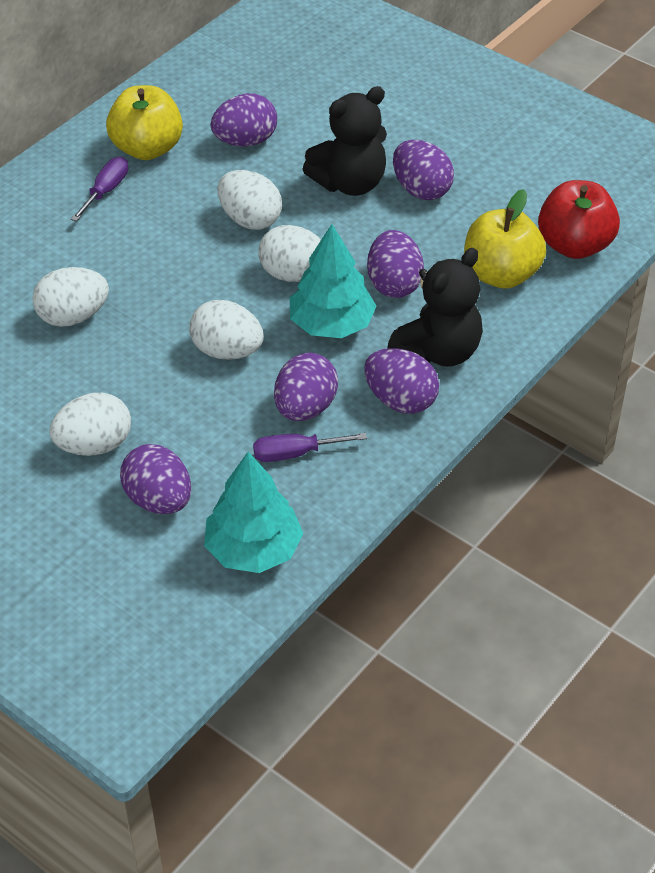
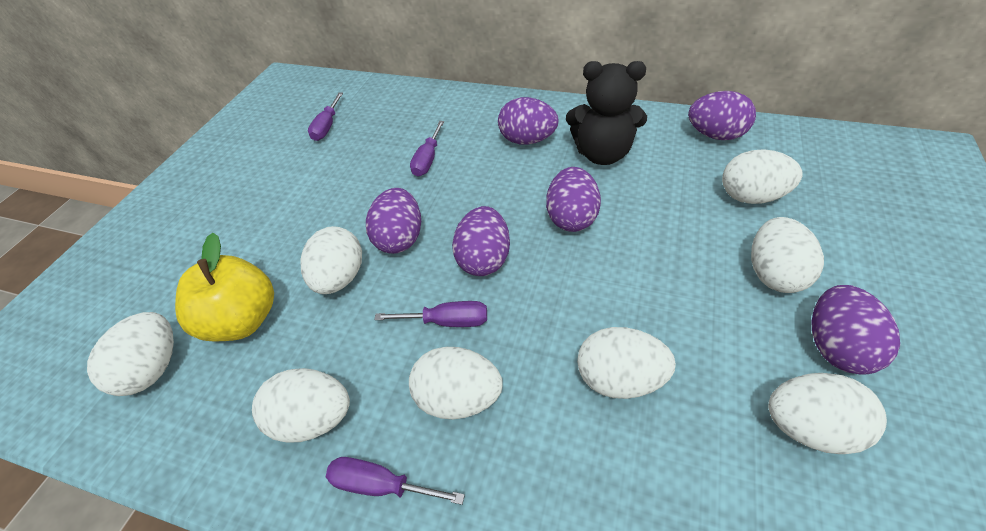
black teddy bear: [302,86,387,196] [387,248,483,367] = 2 -> [566,61,647,165] = 1
purple screwdriver: [71,157,128,222] [253,433,367,462] = 2 -> [308,92,343,141] [326,457,465,505] [374,301,487,327] [410,121,444,177] = 4
red apple: [538,180,620,259] = 1 -> none = 0
turquoise tree: [204,452,303,573] [290,224,376,338] = 2 -> none = 0
white egg: [32,267,109,327] [49,393,131,456] [189,300,264,360] [217,170,282,230] [258,225,321,282] = 5 -> [87,312,174,396] [252,368,350,443] [300,226,362,294] [409,347,503,419] [577,327,676,399] [722,149,803,204] [751,217,824,293] [768,373,887,454] = 8
yellow apple: [106,85,183,160] [464,189,546,289] = 2 -> [175,233,274,341] = 1

